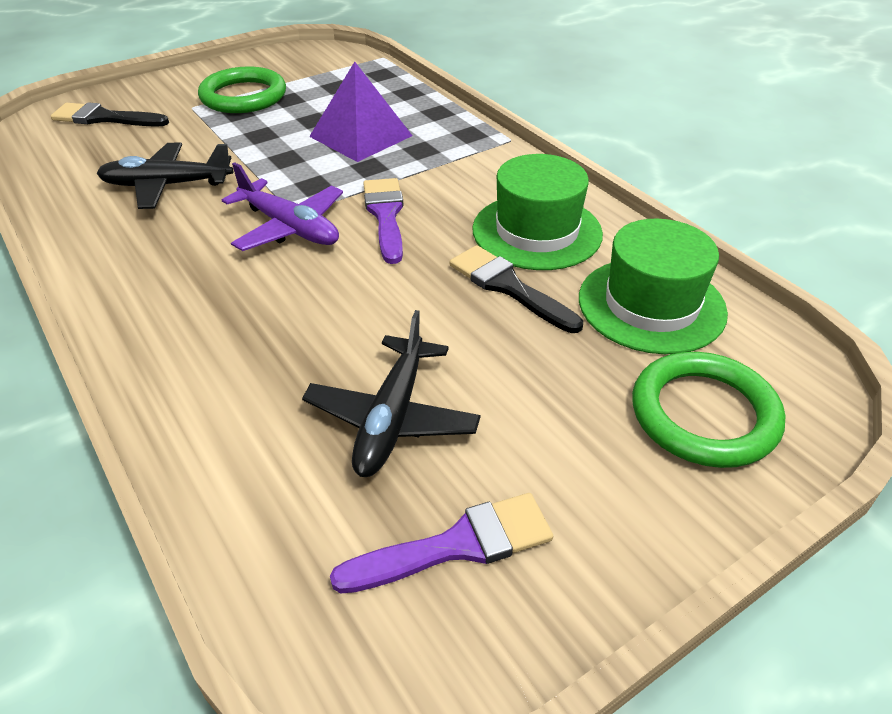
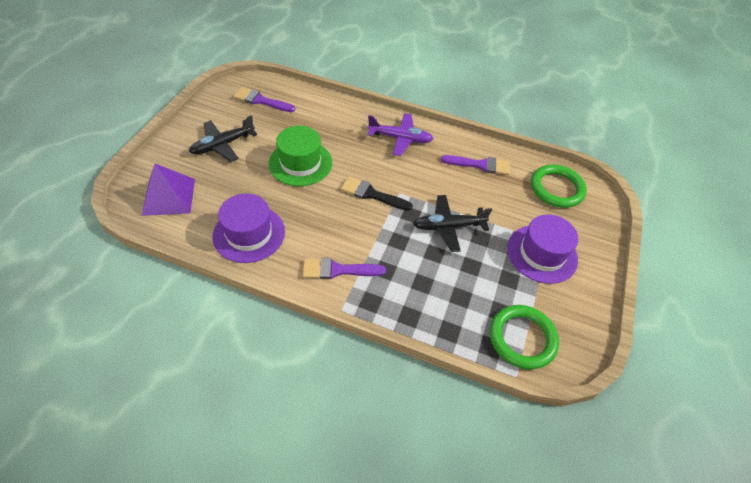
black brush: [51,102,169,127] [449,245,583,333] = 2 -> [341,177,413,211] = 1
green hat: [472,154,603,270] [579,219,728,354] = 2 -> [269,126,332,186] = 1
purple brush: [330,493,553,593] [363,178,403,264] = 2 -> [233,87,295,112] [303,258,386,279] [441,155,510,175] = 3
purple hat: none = 0 -> [213,194,285,263] [507,214,578,284] = 2

